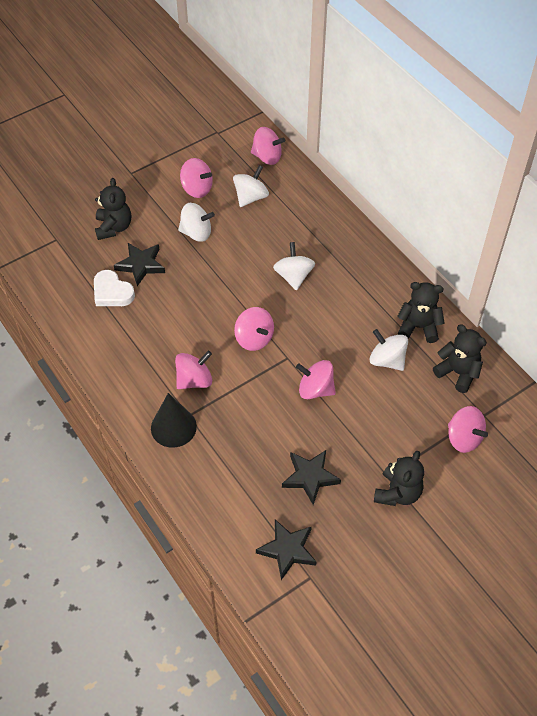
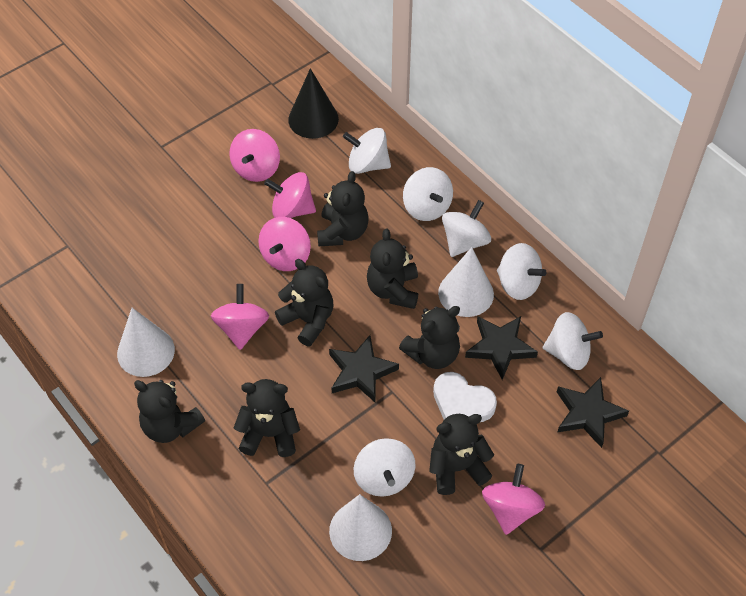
black teddy bear: [95,178,131,240] [374,450,424,506] [397,282,445,343] [433,325,487,393] = 4 -> [134,380,205,443] [234,379,300,457] [275,259,333,347] [317,171,368,246] [367,229,418,309] [399,306,460,369] [429,414,494,495] = 7
pink spinning top: [175,351,212,389] [180,158,213,198] [234,307,274,351] [251,127,285,165] [296,360,336,399] [448,406,488,453] = 6 -> [211,284,269,350] [229,129,280,182] [258,217,311,271] [264,172,316,218] [482,464,545,535] = 5
white cone: none = 0 -> [117,308,175,377] [329,494,392,561] [438,247,494,317] = 3
white spinning top: [178,203,215,242] [233,165,269,207] [273,242,315,291] [370,329,408,371] = 4 -> [343,128,391,174] [354,438,415,497] [403,167,453,221] [442,200,491,257] [497,243,547,300] [543,312,603,370] = 6

